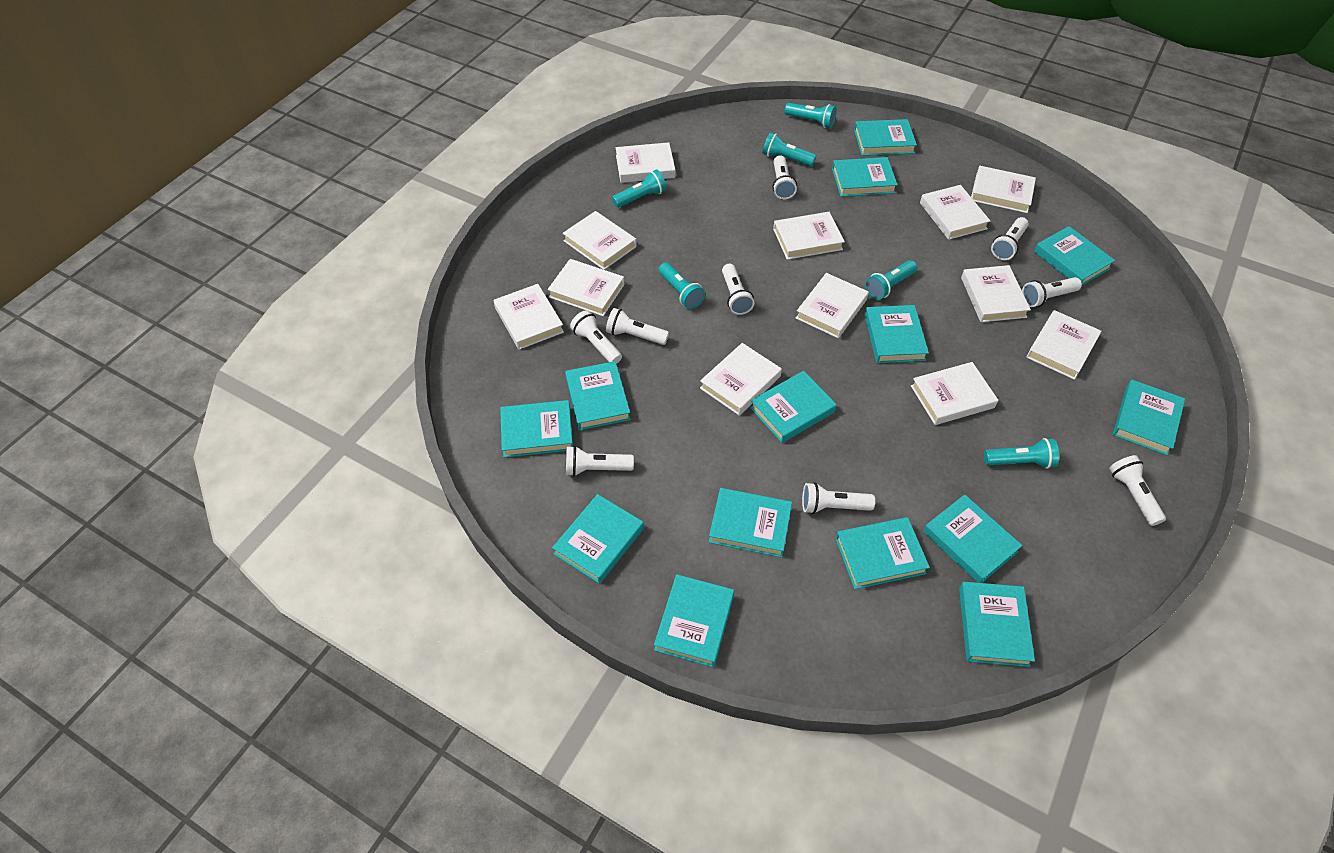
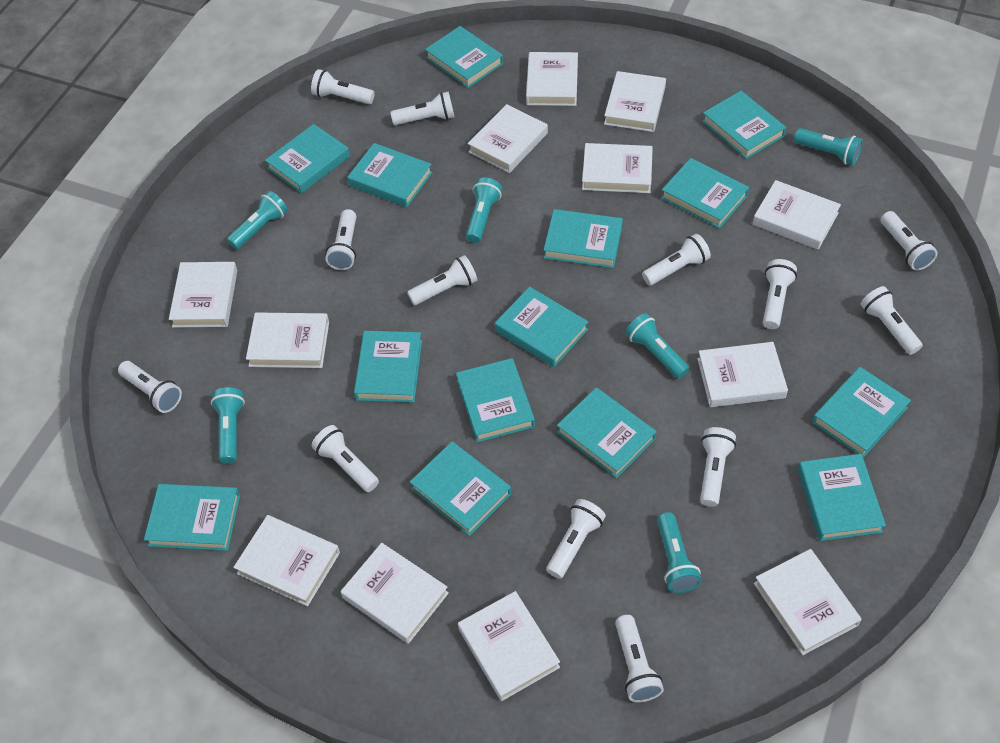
white flashlight: [566,446,634,476] [570,310,622,364] [606,308,669,345] [722,264,754,315] [772,155,797,199] [802,482,875,514] [991,217,1029,260] [1022,277,1082,307] [1109,455,1166,526] = 9 -> [118,361,182,413] [311,69,375,104] [312,425,379,492] [325,209,356,270] [390,91,454,125] [407,255,478,305] [546,499,606,579] [615,615,664,702] [642,234,711,285] [700,427,736,507] [763,259,797,329] [860,286,923,355] [881,211,938,271] = 13

